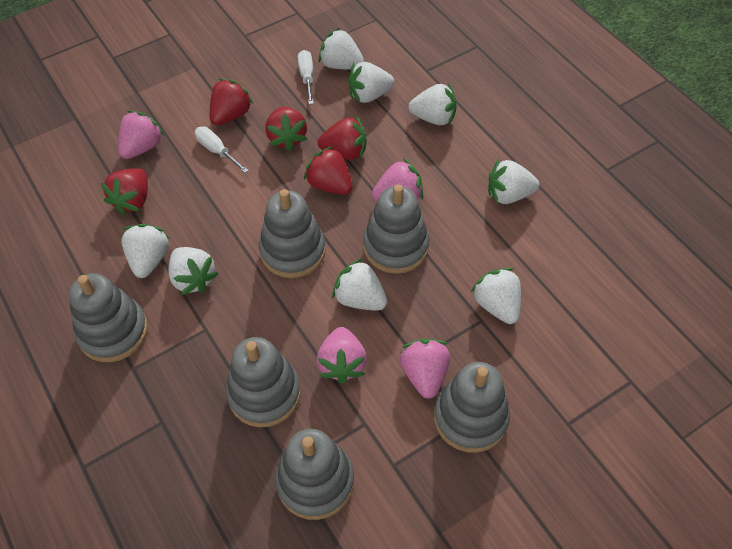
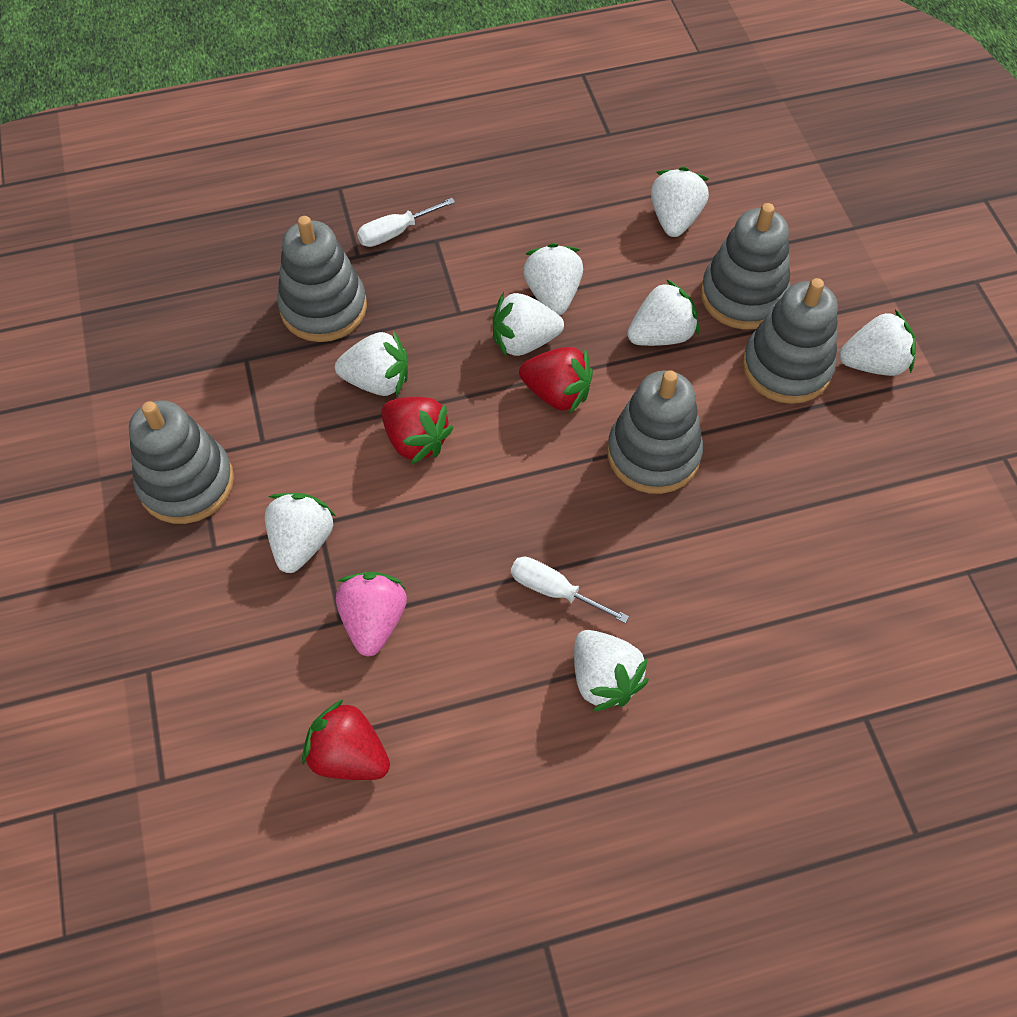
grey stacking toy: [69,273,148,362] [226,337,301,427] [259,189,326,278] [275,429,354,520] [363,185,429,274] [434,362,510,453] = 6 -> [129,400,234,524] [277,216,367,342] [607,370,703,494] [701,203,791,329] [742,278,838,404] = 5
pink strawberry: [118,111,165,159] [317,327,367,384] [372,158,423,202] [400,339,450,399] = 4 -> [336,572,407,657] = 1
red strawberry: [101,168,148,215] [210,79,253,126] [265,107,307,151] [304,146,352,195] [318,116,367,160] = 5 -> [302,699,390,780] [381,397,453,464] [519,347,593,413] = 3

